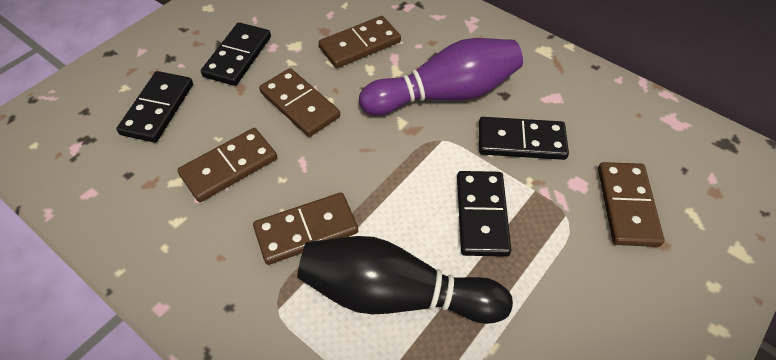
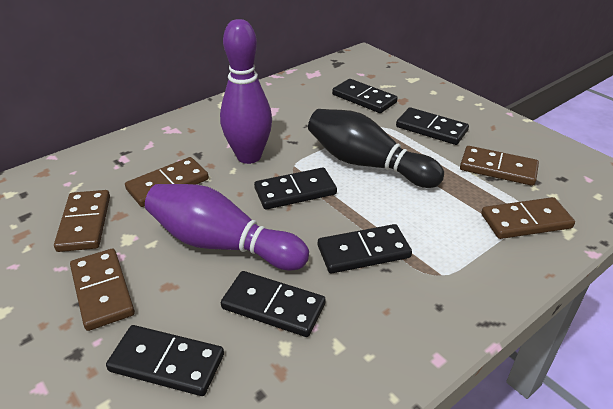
black domino: [116,71,193,142] [201,22,271,86] [457,171,511,257] [479,117,569,160] = 4 -> [106,325,224,396] [221,271,326,337] [254,167,337,210] [318,224,412,274] [332,79,397,113] [396,107,469,145] = 6
purple bowling pin: [359,38,523,115] = 1 -> [145,184,309,271] [220,19,272,164] = 2

